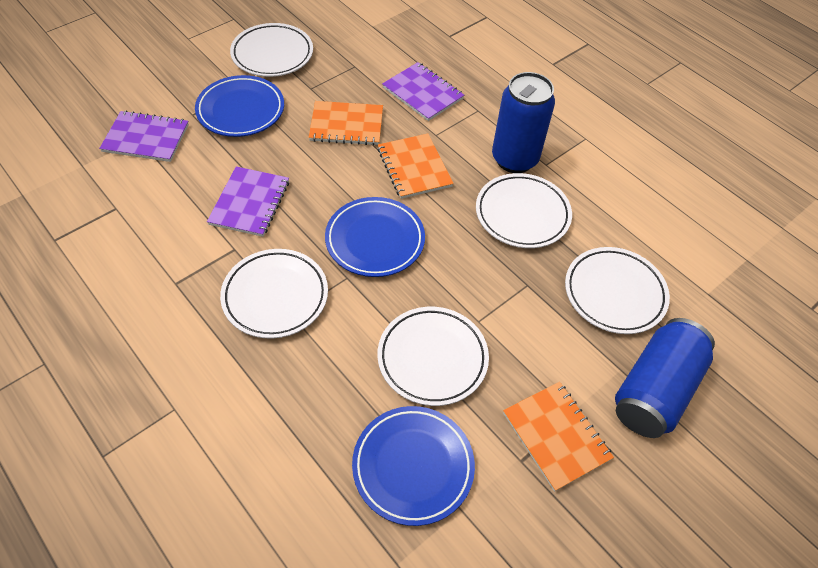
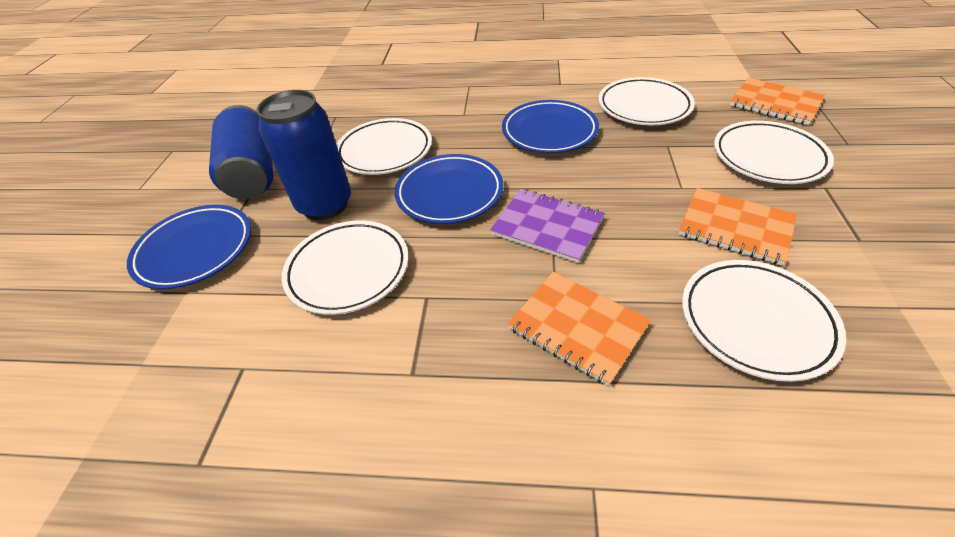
purple notebook: [99,110,189,162] [207,166,289,237] [382,62,464,121] = 3 -> [490,189,605,263] = 1

